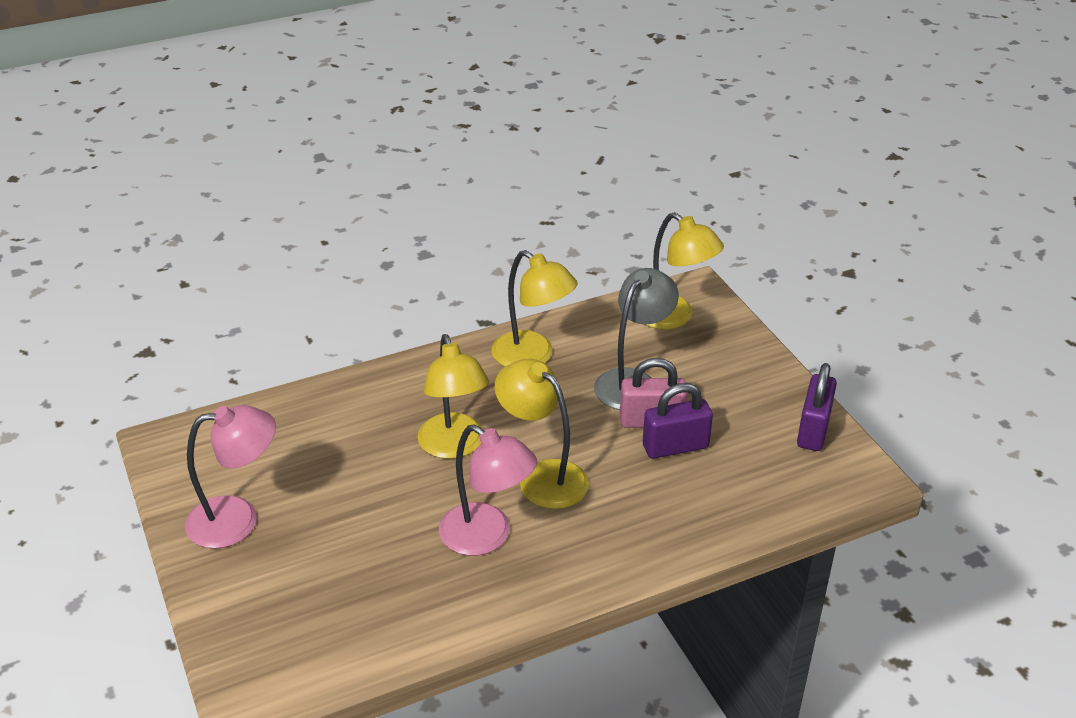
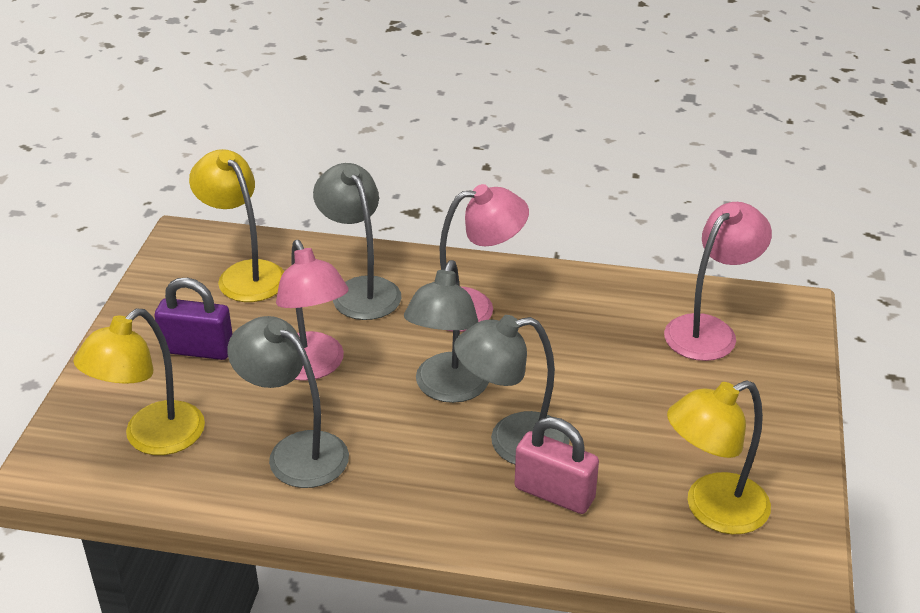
grey lamp: [594,268,679,410] = 1 -> [228,316,349,488] [313,163,401,320] [404,260,489,403] [454,315,570,464] = 4
pink lamp: [185,405,276,549] [439,424,537,556] = 2 -> [276,240,349,381] [440,184,529,332] [664,202,772,361] = 3
purple padlock: [643,383,713,459] [797,363,837,451] = 2 -> [154,278,232,360] = 1
yellow lamp: [417,334,489,459] [492,250,578,367] [495,359,589,509] [644,212,724,330] = 4 -> [73,308,205,455] [189,149,284,302] [667,380,771,534] = 3

